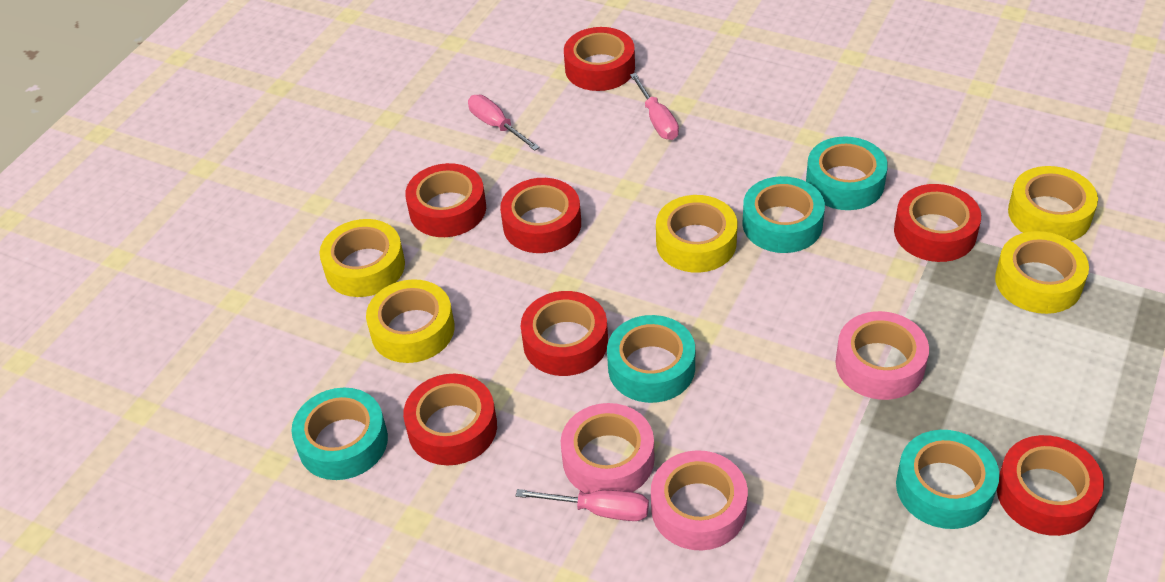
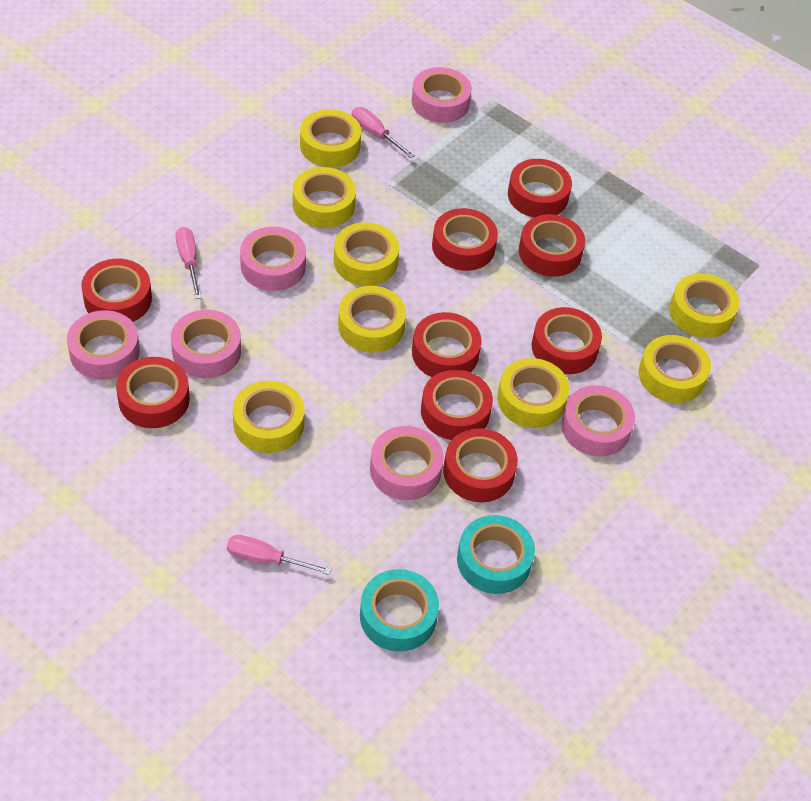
pink tape: [561,403,655,494] [651,450,748,550] [835,311,929,400] = 3 -> [67,310,140,380] [171,309,241,378] [240,227,306,291] [370,426,444,500] [412,67,472,123] [561,385,635,456] = 6
red tape: [403,374,497,465] [405,163,486,237] [500,178,581,253] [521,291,608,376] [564,27,635,91] [894,184,981,262] [997,435,1104,536] = 7 -> [81,259,152,322] [116,357,190,428] [412,312,482,377] [421,370,493,440] [432,208,498,271] [443,428,518,502] [508,159,572,217] [519,214,585,277] [532,307,602,374] = 9
turquoise tape: [291,388,388,480] [607,315,695,403] [742,176,825,253] [806,136,888,210] [896,430,999,529] = 5 -> [360,569,439,652] [457,515,535,594] = 2
yellow tape: [319,219,405,297] [366,279,455,363] [656,195,737,273] [995,231,1089,314] [1008,166,1098,241] = 5 -> [233,381,305,453] [293,167,356,228] [300,109,361,167] [334,222,399,286] [338,286,406,352] [497,358,569,428] [639,335,711,403] [669,273,740,338] = 8

